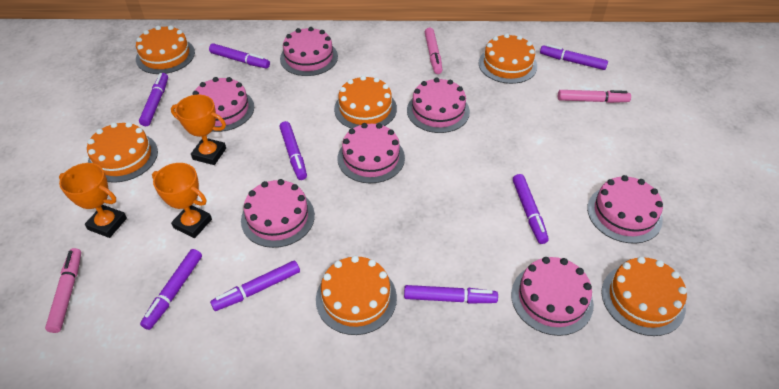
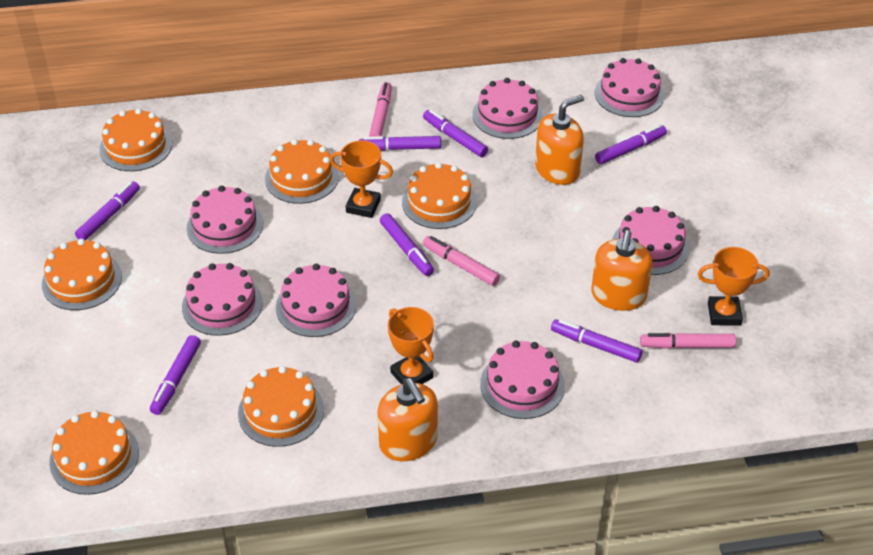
orange soap dispenser: none = 0 -> [377,378,438,461] [535,95,584,185] [591,230,652,311] = 3
purple marker: [139,73,168,126] [140,249,202,330] [209,44,270,68] [210,260,300,311] [280,121,307,180] [404,285,498,304] [513,174,549,244] [540,44,608,70] = 8 -> [75,181,140,240] [150,335,201,415] [359,136,441,151] [380,213,434,276] [423,110,488,157] [551,320,643,363] [595,125,667,164] = 7

